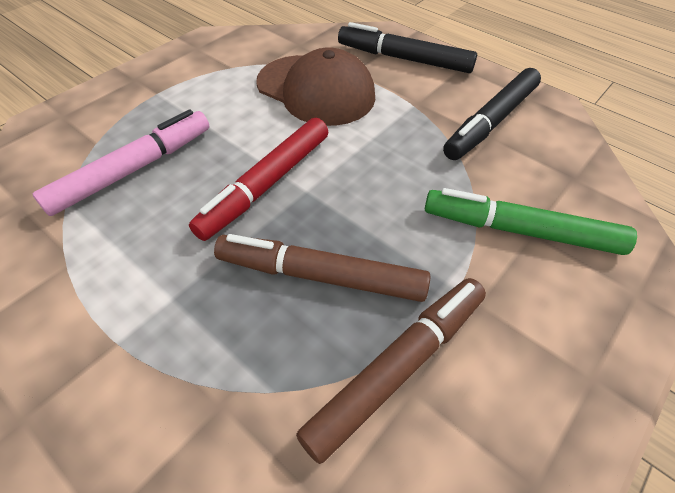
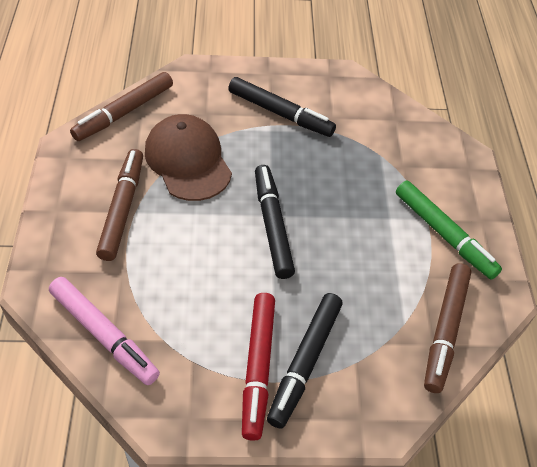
black marker: [338,22,477,73] [443,68,541,160] = 2 -> [228,77,336,137] [255,165,295,279] [267,293,343,429] = 3
brown marker: [214,234,430,302] [296,278,486,464] = 2 -> [70,72,173,141] [96,149,143,261] [424,263,472,393] = 3

